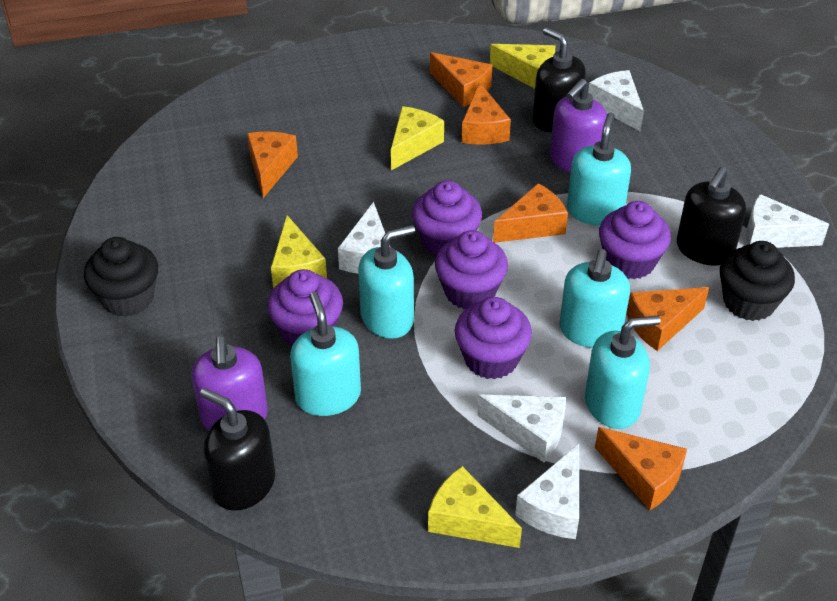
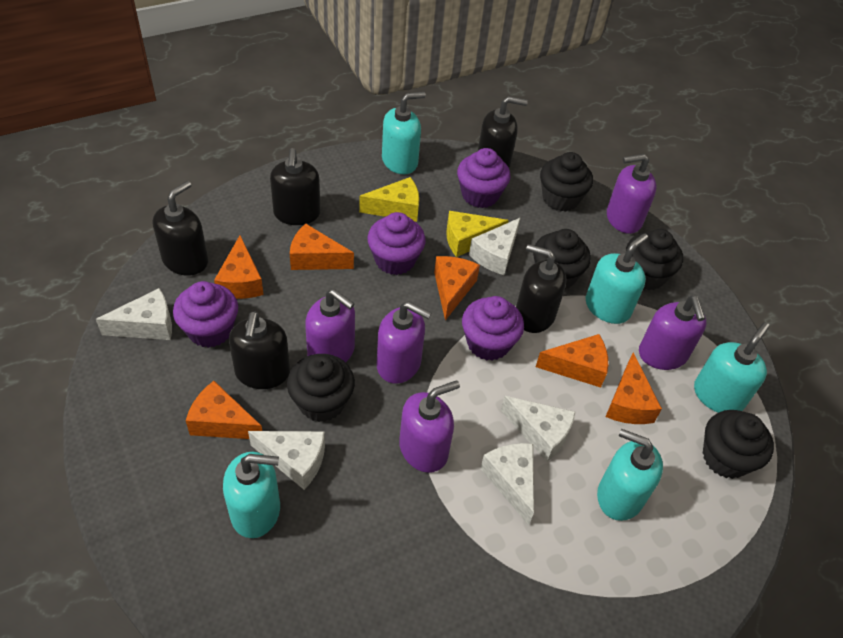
black cupcake: [84,237,158,317] [720,241,795,321] = 2 -> [287,354,355,422] [533,229,591,289] [540,152,593,212] [626,229,683,290] [703,410,774,479] = 5
black soap dispenser: [200,388,275,511] [533,27,586,132] [677,167,746,266] = 3 -> [153,181,208,276] [229,311,290,389] [270,148,321,225] [478,96,528,168] [516,244,566,333] = 5
purple cupcake: [267,269,343,346] [412,180,482,255] [435,230,508,309] [455,297,532,379] [599,201,671,280] = 5 -> [173,281,238,348] [367,212,426,275] [457,148,511,208] [462,296,524,361] = 4
purple soap dispenser: [191,336,268,430] [550,79,607,173] = 2 -> [305,289,355,362] [377,301,431,384] [399,380,460,473] [607,154,657,234] [639,296,707,370] = 5
yellow cheese: [271,215,327,288] [391,106,444,170] [428,466,522,548] [490,44,555,89] = 4 -> [359,177,419,222] [446,211,509,257] = 2

